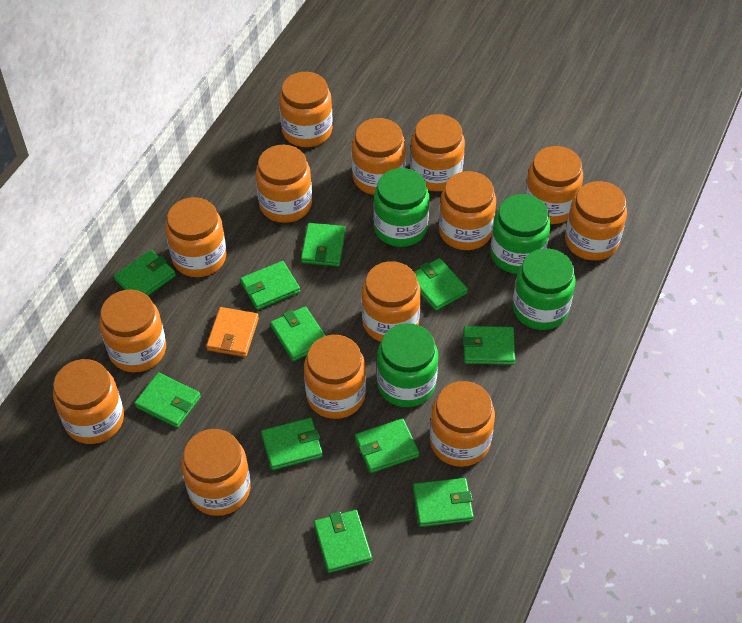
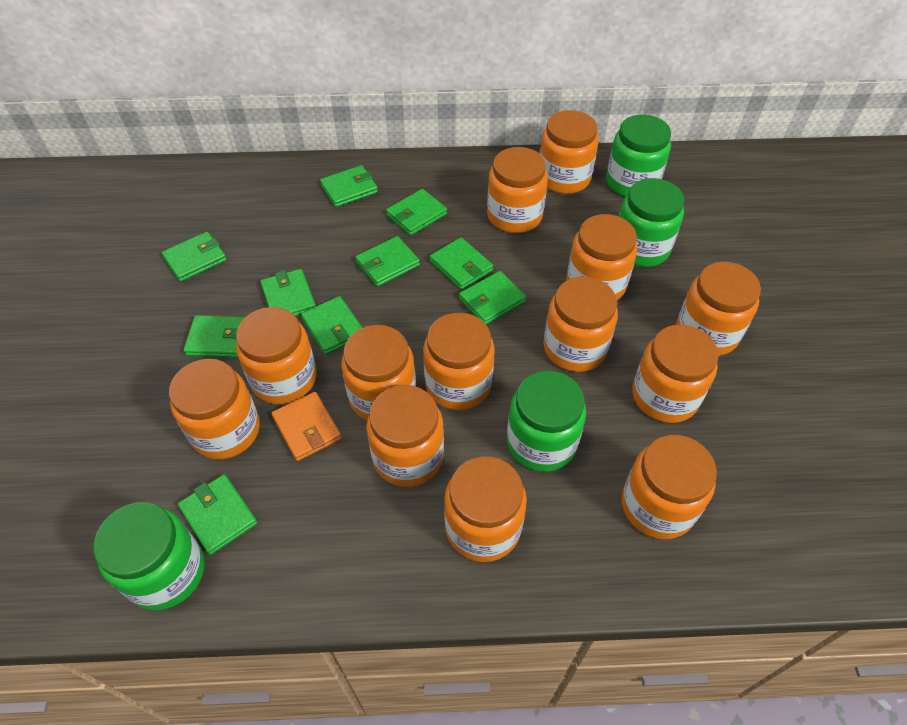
green wallet: [114,250,176,296] [134,372,201,428] [240,261,300,310] [261,418,323,470] [270,306,325,361] [301,223,346,267] [314,510,372,573] [355,418,419,473] [413,478,474,527] [414,258,468,311] [463,326,515,365] = 11 -> [162,232,227,282] [178,474,257,555] [184,315,245,358] [260,269,316,316] [301,296,362,355] [320,165,378,207] [355,236,420,287] [386,189,447,236] [430,237,493,290] [459,271,526,325] = 10
orange jar: [53,359,124,444] [100,290,166,372] [165,197,227,277] [181,429,251,516] [256,145,312,223] [279,72,333,147] [304,335,366,419] [352,118,406,195] [362,261,421,342] [410,114,465,191] [430,381,495,467] [439,171,496,250] [525,146,583,224] [565,181,627,261] = 14 -> [169,359,260,459] [236,307,317,404] [341,325,416,421] [366,385,444,487] [423,313,495,410] [444,456,527,562] [487,147,548,233] [540,110,599,194] [543,277,618,372] [566,214,637,300] [622,435,717,539] [632,325,719,423] [677,262,761,356] = 13

